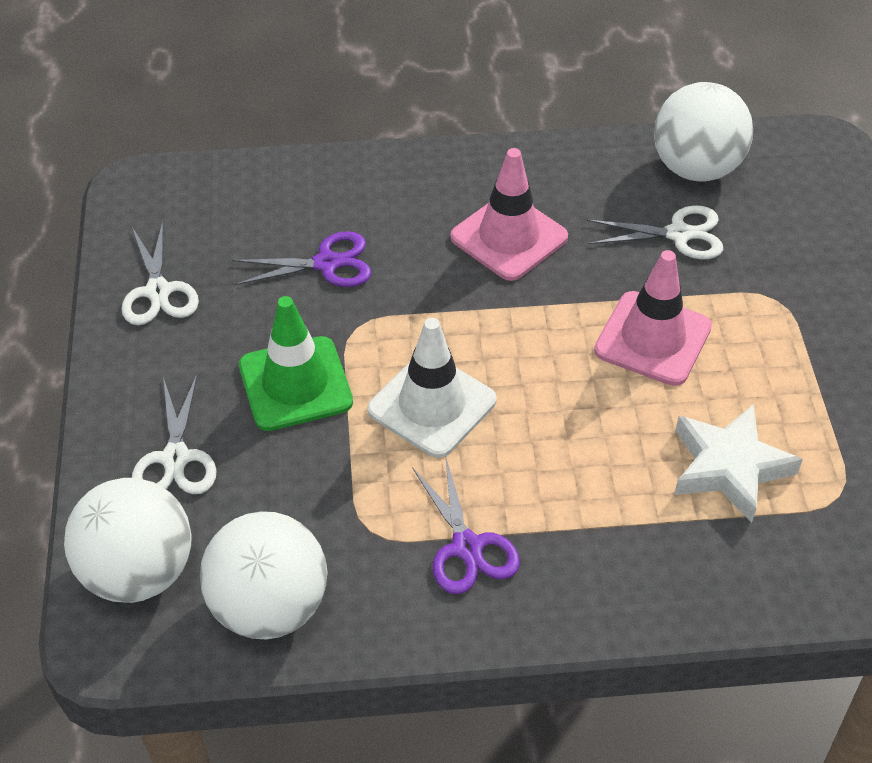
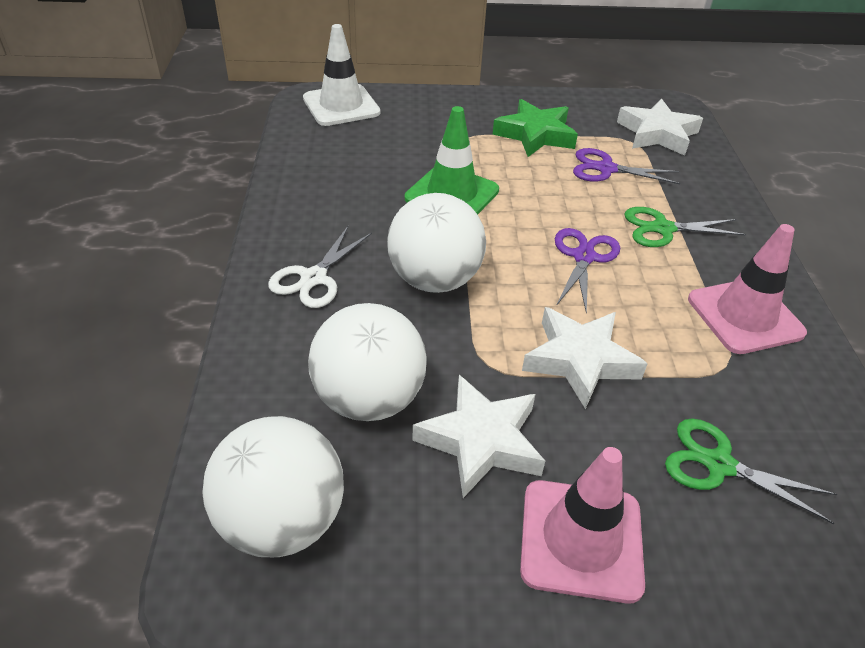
green scissors: none = 0 -> [624,207,746,247] [665,418,837,524] = 2
green star: none = 0 -> [492,99,578,157] = 1
white scissors: [121,221,199,325] [132,375,217,494] [587,206,723,259] = 3 -> [268,226,372,308] = 1
white star: [674,404,803,523] = 1 -> [412,375,545,498] [522,307,648,409] [617,98,703,156] = 3

